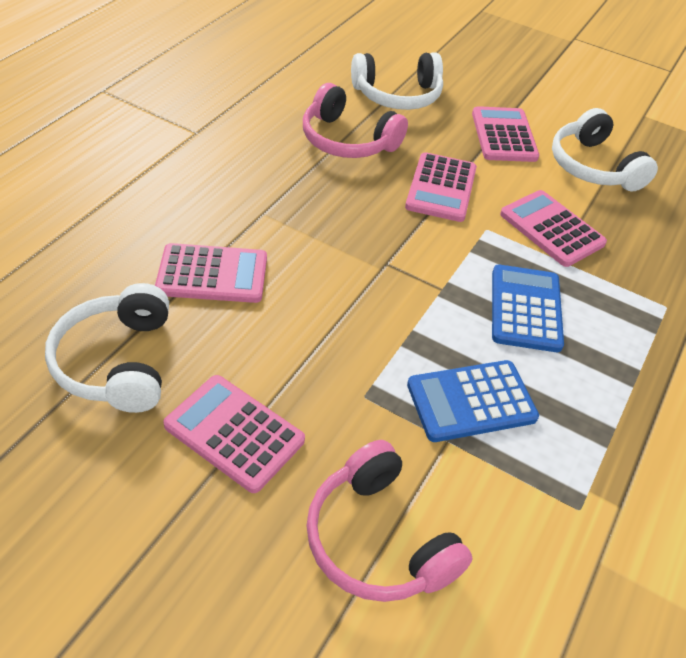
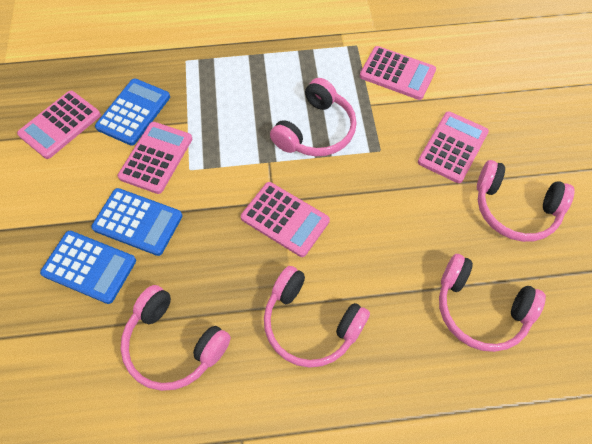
blue calculator: [407,360,539,442] [492,265,564,352] = 2 -> [40,231,136,304] [91,188,182,256] [95,79,170,146] = 3
pink headphones: [303,83,408,158] [306,440,473,602] = 2 -> [120,285,231,391] [264,266,370,368] [270,78,356,156] [439,254,546,352] [477,160,575,242] = 5
white headphones: [45,283,169,413] [351,52,443,110] [552,108,658,192] = 3 -> none = 0

